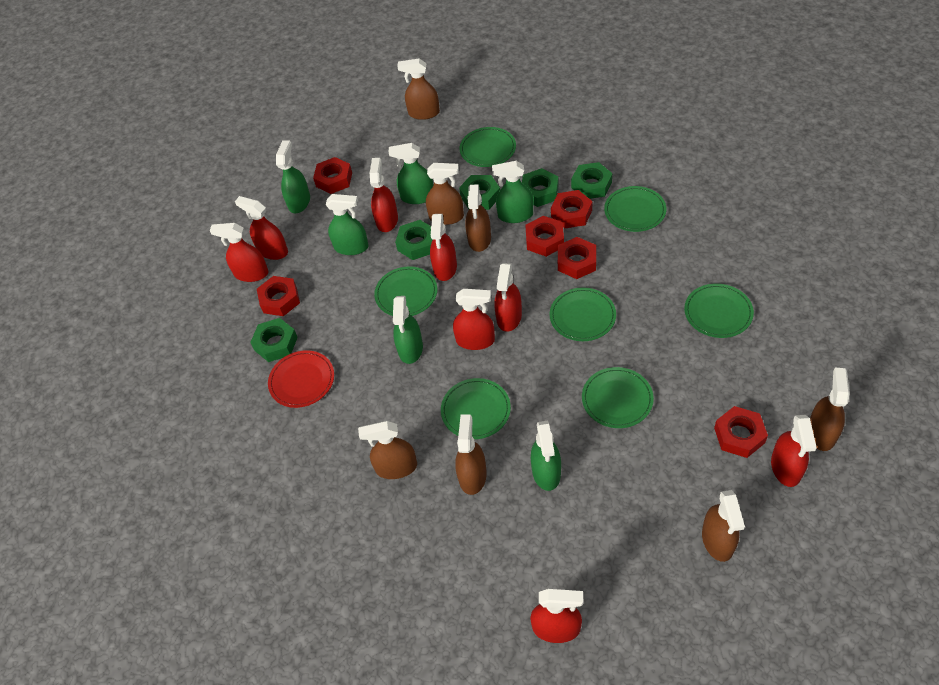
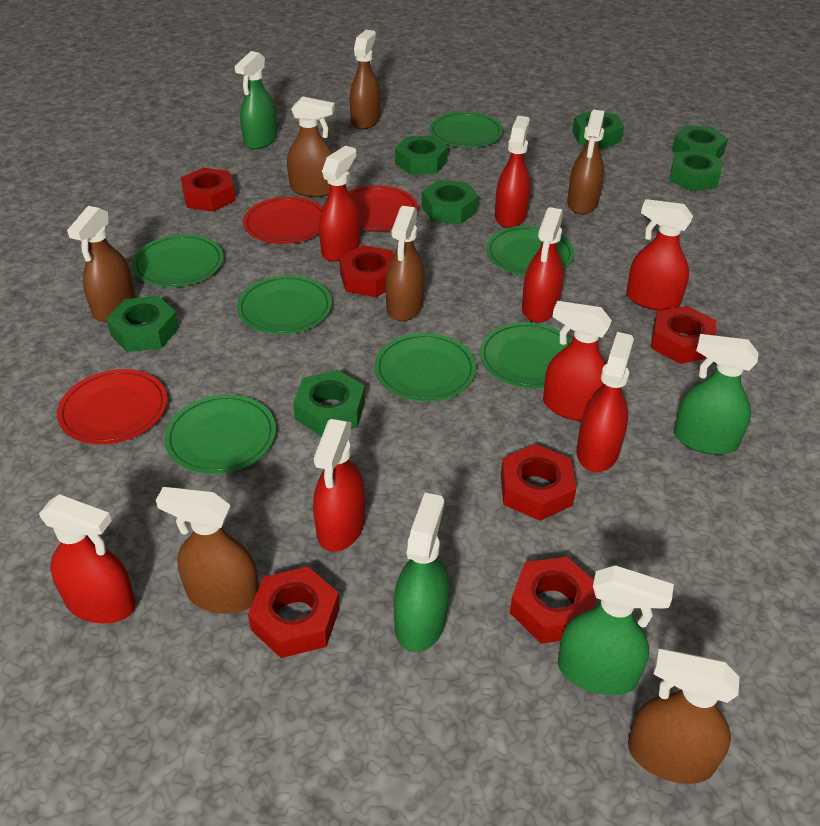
green nut: [250,318,298,362] [395,220,433,260] [459,175,500,210] [522,168,559,207] [571,162,612,199] = 5 -> [106,296,179,352] [293,370,365,436] [395,136,448,175] [421,180,479,224] [572,110,624,149] [669,150,722,191] [672,125,728,158] = 7
green spray bottle: [276,140,310,213] [326,194,369,255] [389,143,433,204] [393,296,423,364] [492,161,533,223] [531,421,561,491] = 6 -> [234,51,277,149] [394,493,450,652] [558,565,674,695] [674,334,759,455] = 4
red plate: [268,350,334,408] = 1 -> [57,369,167,444] [243,197,323,244] [349,185,418,231] = 3

